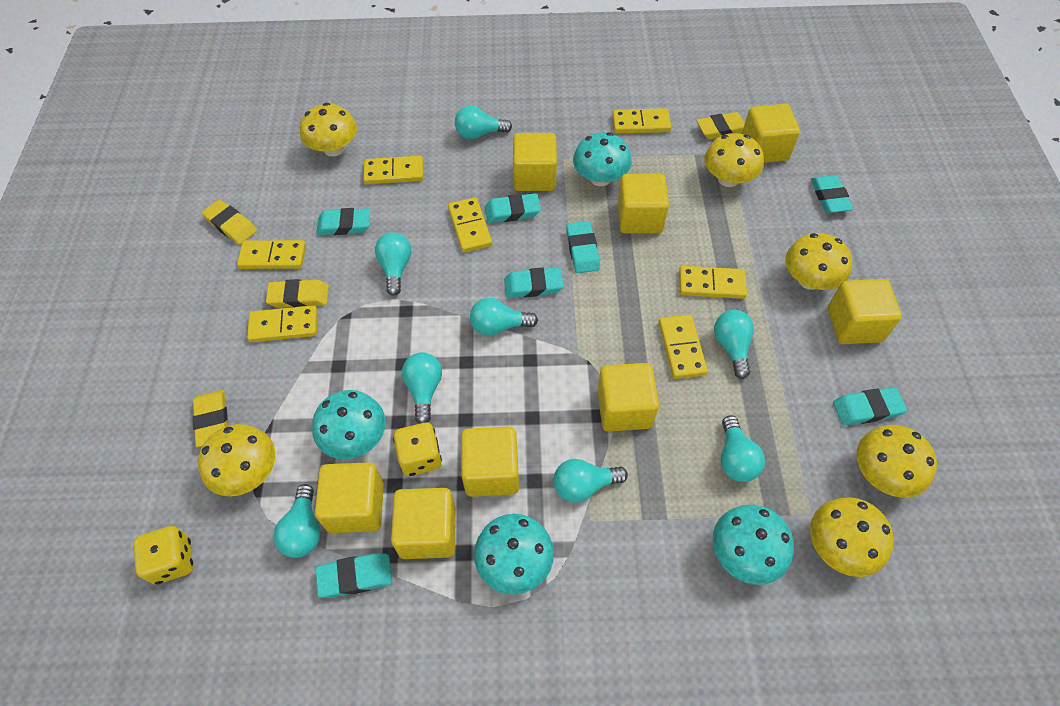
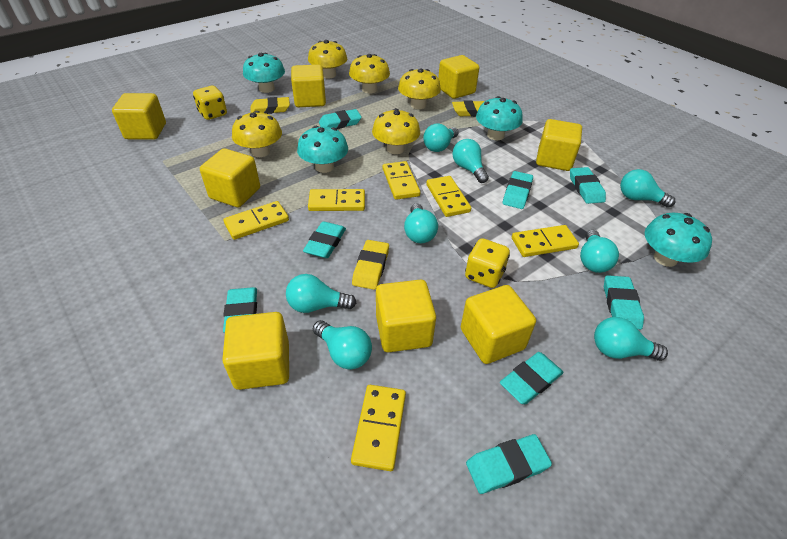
turquoise eraser: [315,553,392,598] [316,208,371,235] [485,193,541,223] [504,268,564,298] [566,221,600,273] [811,175,853,213] [833,387,907,425] = 7 -> [223,287,257,333] [303,221,346,258] [319,109,362,129] [466,434,552,494] [500,352,564,404] [503,171,533,209] [570,167,606,204] [604,275,644,330] = 8
yellow domino: [237,240,306,269] [247,305,318,342] [363,156,423,184] [448,197,492,252] [612,108,671,133] [659,315,708,379] [679,266,747,299] = 7 -> [223,201,289,240] [308,189,365,211] [351,385,406,471] [382,161,420,200] [426,176,471,217] [512,225,579,257] = 6
yellow eraser: [192,390,228,447] [202,199,257,245] [266,279,329,308] [697,112,745,139] = 4 -> [251,97,290,114] [352,240,389,290] [452,100,485,117] = 3
yellow mushroom: [198,424,275,496] [300,103,357,157] [704,133,764,187] [785,233,852,290] [810,497,894,577] [856,425,937,498] = 6 -> [232,111,282,157] [308,40,347,79] [349,54,390,94] [372,108,420,154] [398,68,441,109] = 5

